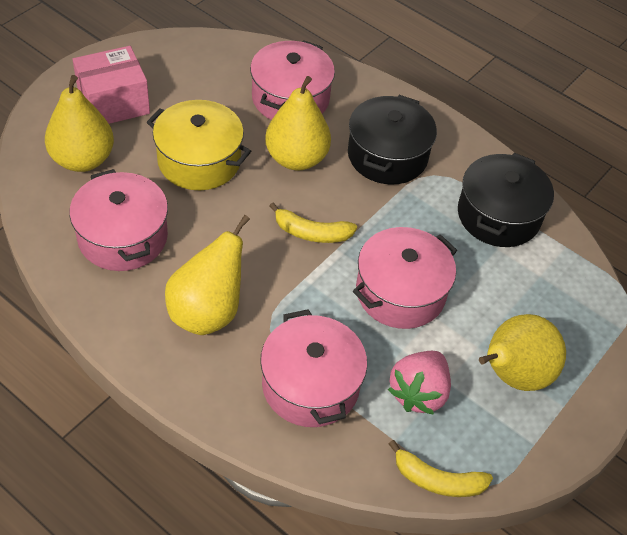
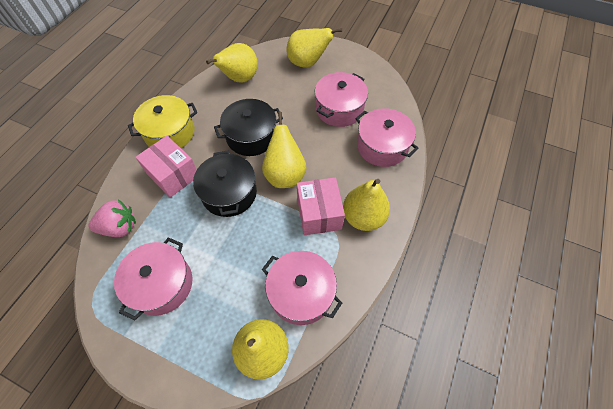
pink box: [73,46,150,124] = 1 -> [135,136,197,198] [297,177,345,235] = 2
yellow banana: [269,203,357,243] [389,440,493,497] = 2 -> none = 0
yellow pear: [45,75,114,172] [165,215,250,335] [265,76,331,171] [479,314,566,391] = 4 -> [206,43,258,83] [232,319,289,380] [262,112,306,188] [287,28,342,68] [343,179,390,231] = 5

